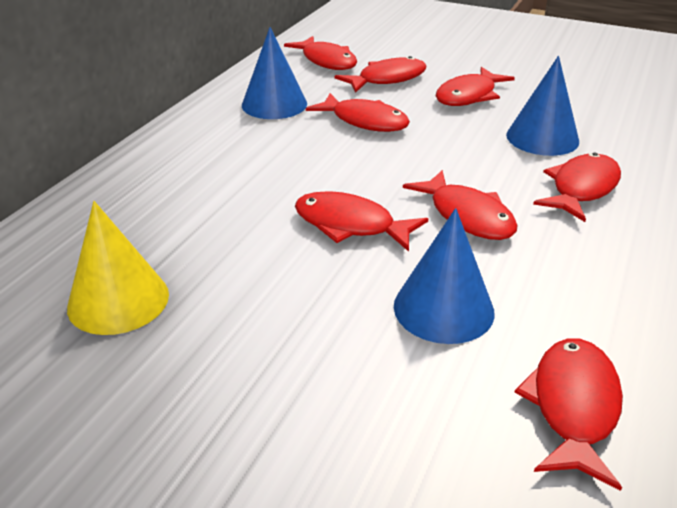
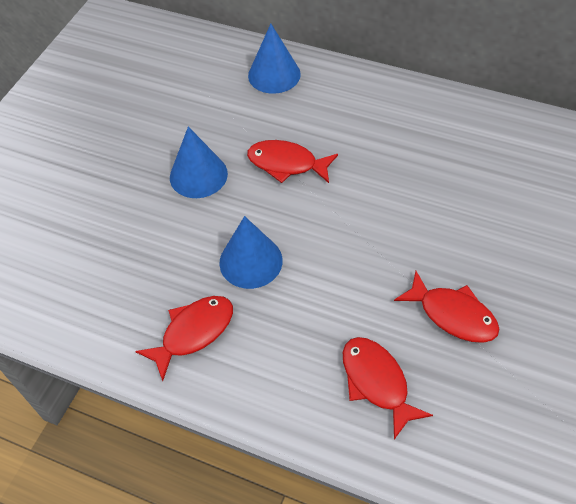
red fish: [284,36,357,70] [295,191,428,252] [306,93,410,132] [335,56,426,93] [403,170,518,240] [436,67,515,106] [514,338,623,491] [533,153,621,222] = 8 -> [135,296,233,381] [247,140,338,183] [343,337,433,439] [394,271,499,343] = 4
yellow cone: [67,201,169,335] = 1 -> none = 0

